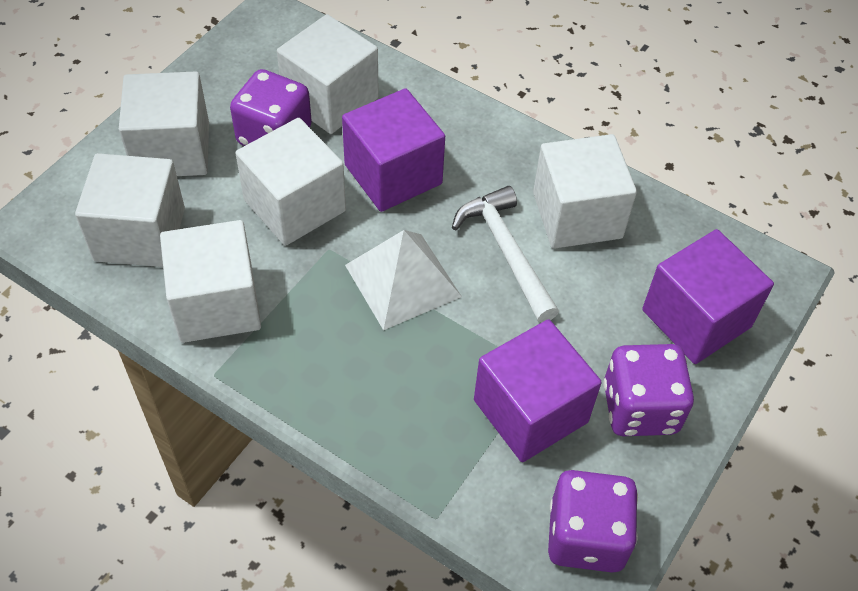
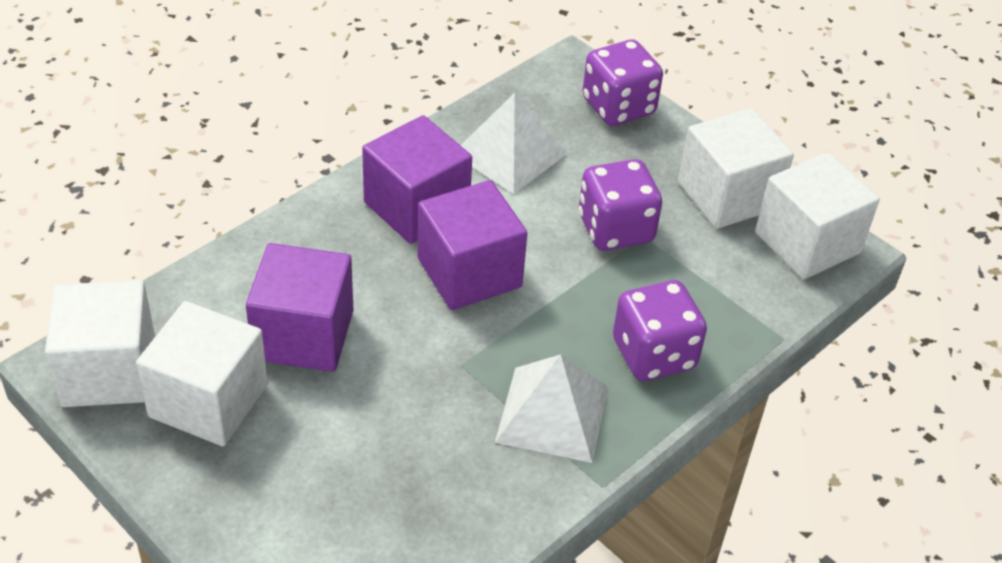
white cube: [75,153,185,267] [119,71,209,176] [160,220,261,343] [236,118,346,246] [277,14,379,134] [533,134,637,249] = 6 -> [45,280,155,407] [136,301,268,446] [678,108,794,229] [755,152,880,279] = 4
white hammer: [452,186,559,323] = 1 -> none = 0
white pyramid: [345,230,462,330] = 1 -> [461,93,568,194] [495,354,608,463] = 2

